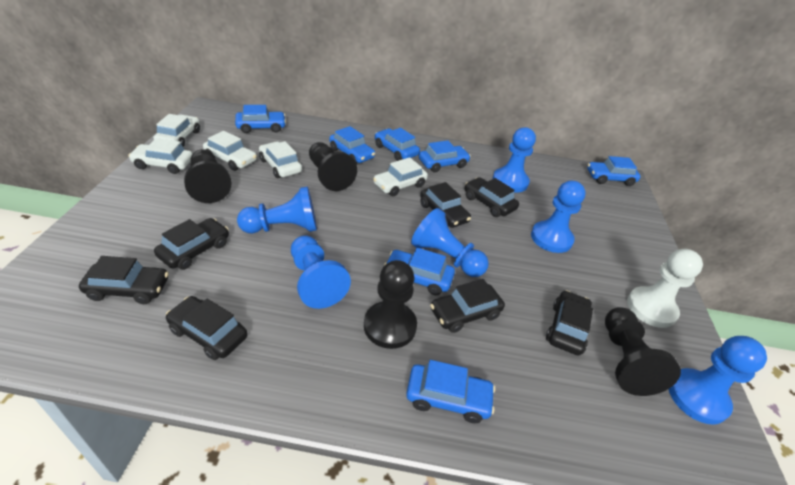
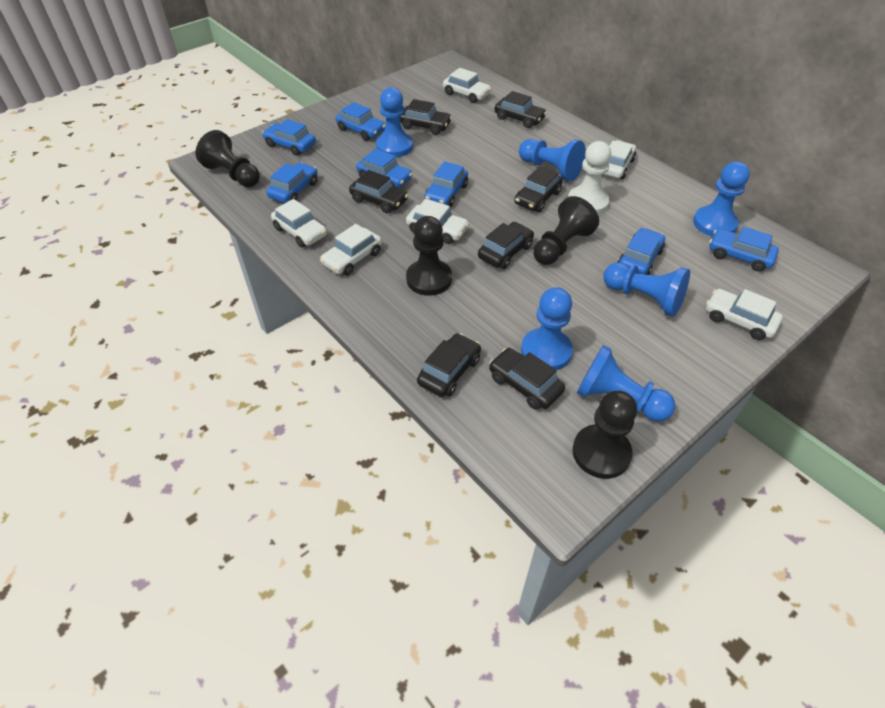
white car: [128,138,193,174] [153,114,200,147] [203,131,257,171] [259,141,302,178] [373,157,428,196] = 5 -> [271,199,327,248] [320,224,382,276] [406,199,469,244] [443,68,492,103] [603,140,636,179] [706,289,783,340] = 6

